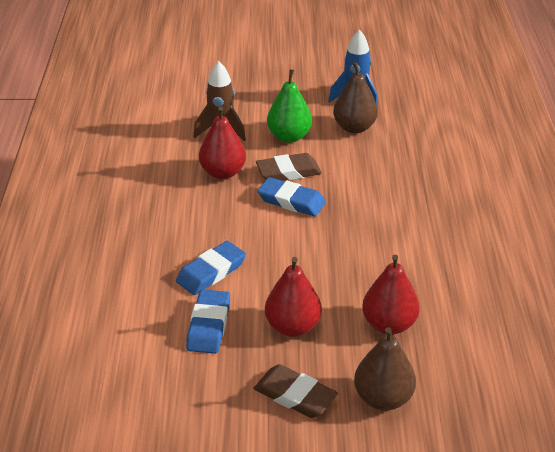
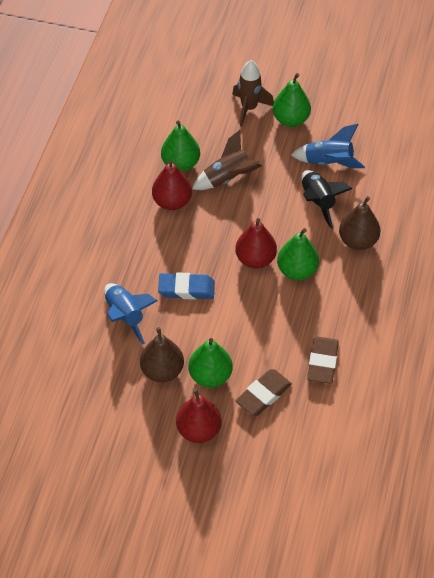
black rocket: none = 0 -> [302,170,352,229] = 1
blue eraser: [176,241,246,295] [186,289,230,354] [257,177,326,217] = 3 -> [158,272,215,300] = 1
blue rocket: [328,29,378,108] = 1 -> [104,283,157,344] [291,124,365,168] = 2
brown rocket: [194,61,246,141] = 1 -> [192,130,262,190] [232,60,274,127] = 2
green pear: [267,69,312,143] = 1 -> [161,121,200,172] [188,338,233,388] [273,73,311,127] [277,228,319,280] = 4

